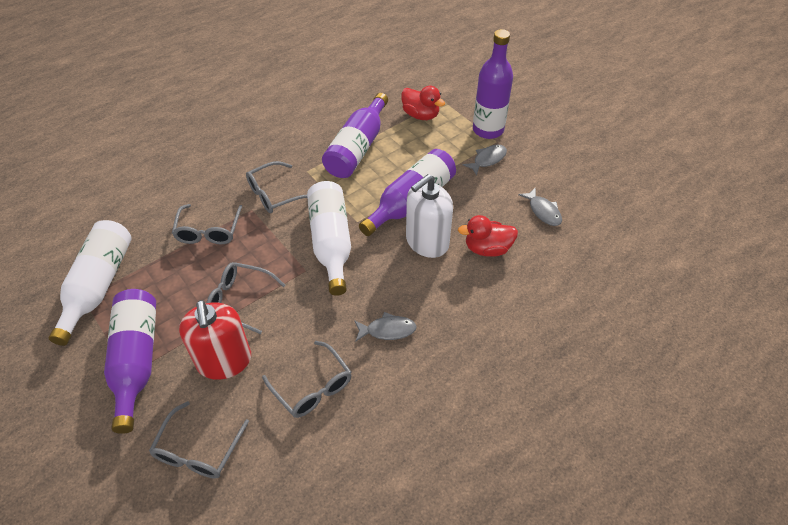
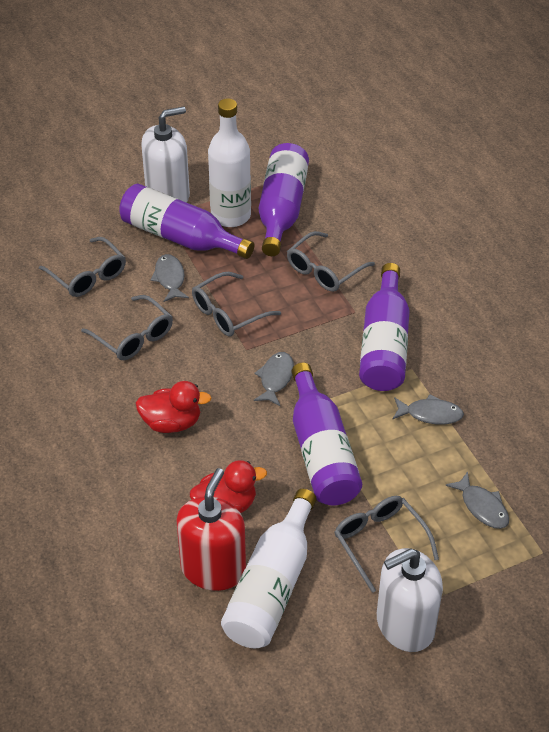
grey fish: [354,312,417,342] [462,145,507,176] [518,188,562,226] = 3 -> [150,254,189,302] [254,352,294,406] [392,394,464,425] [445,471,509,529] = 4
white soap dispenser: [406,174,453,258] = 1 -> [141,106,190,203] [377,548,443,652] = 2

